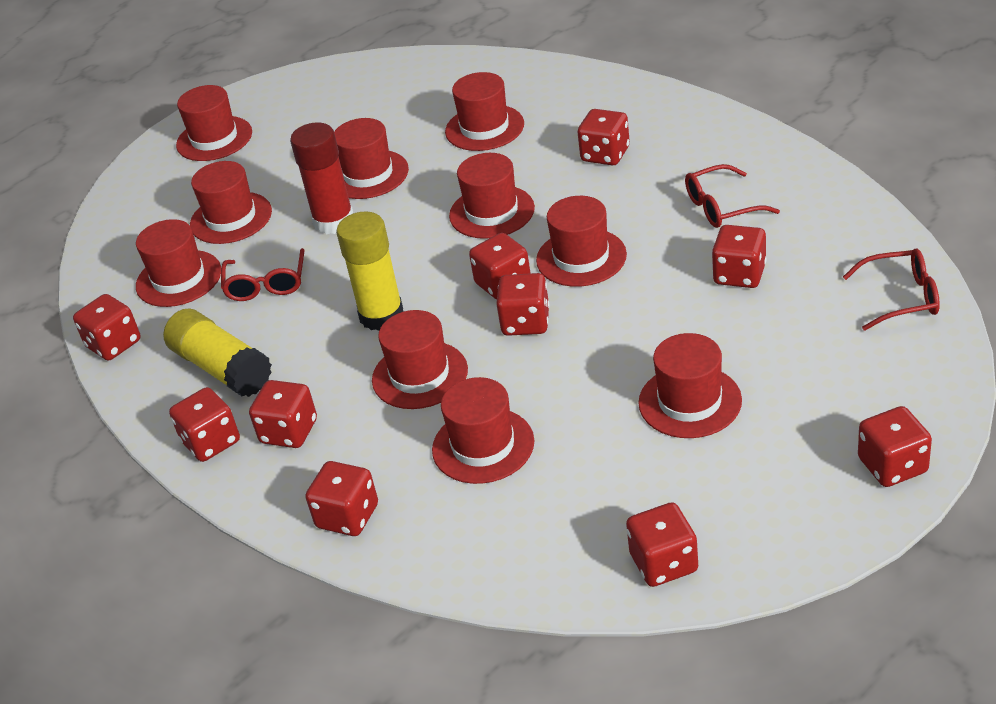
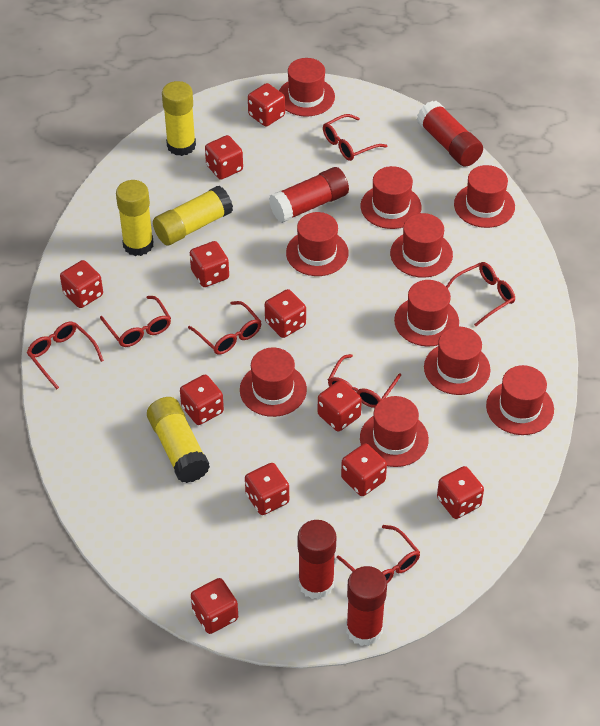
red dice: [73,294,141,361] [169,387,240,462] [249,380,317,448] [306,461,378,536] [469,233,530,299] [496,273,549,336] [577,109,630,166] [626,502,698,587] [712,225,767,288] [858,406,932,487] = 10 -> [60,260,103,308] [180,375,224,425] [190,241,229,287] [191,578,238,634] [205,135,243,180] [245,463,289,515] [248,83,285,127] [265,289,306,338] [318,380,362,431] [341,443,387,496] [437,466,484,519] = 11
red glasses: [221,248,305,301] [685,164,780,228] [843,248,940,331] = 3 -> [27,322,104,389] [100,296,171,347] [188,301,262,355] [323,114,388,161] [328,354,401,408] [337,525,420,584] [446,262,515,326] = 7
red glue stick: [290,122,353,234] = 1 -> [269,167,349,223] [298,520,337,599] [346,566,387,646] [417,101,483,166] = 4
yellow glue stick: [163,309,272,397] [336,211,404,331] = 2 -> [116,180,153,256] [147,397,210,483] [153,186,233,246] [162,81,196,156] = 4

